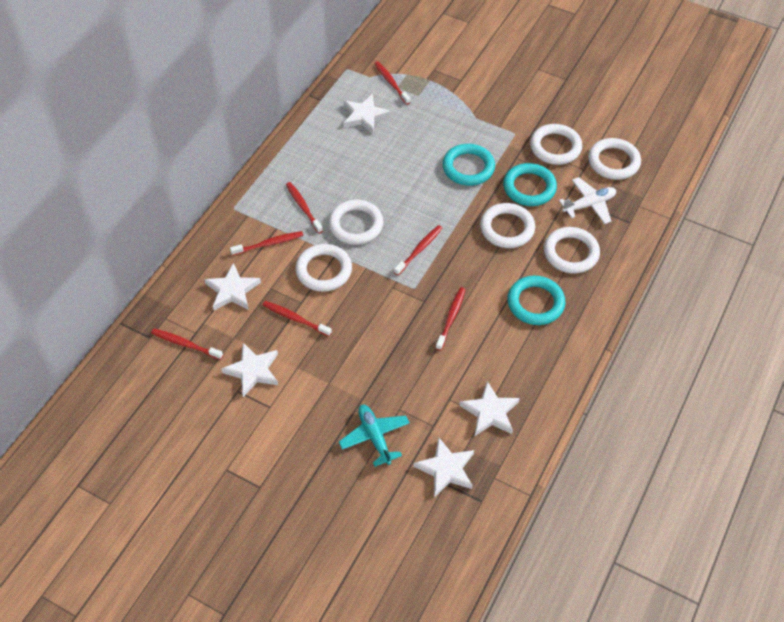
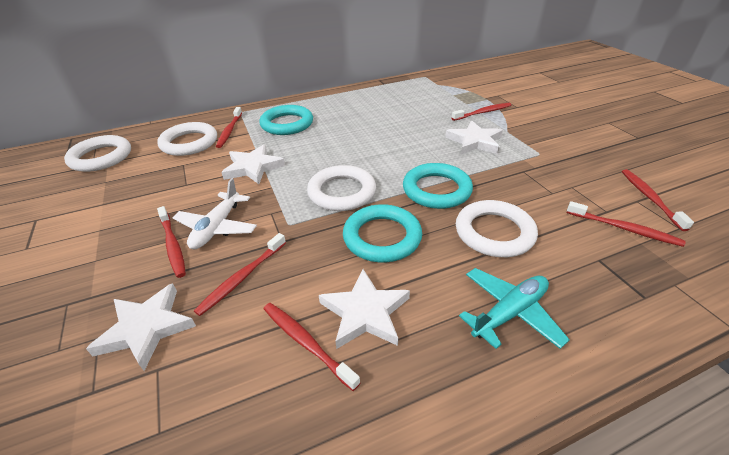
white ring: [296,244,352,292] [329,200,384,245] [480,203,535,248] [530,124,582,165] [544,227,600,274] [588,138,641,180] = 6 -> [64,135,131,172] [157,122,217,156] [307,165,376,211] [456,200,538,257] = 4
white star: [204,263,261,310] [221,343,278,397] [344,94,391,134] [414,437,474,497] [459,381,520,436] = 5 -> [86,283,196,371] [221,144,285,184] [319,269,410,349] [445,121,503,154] = 4

